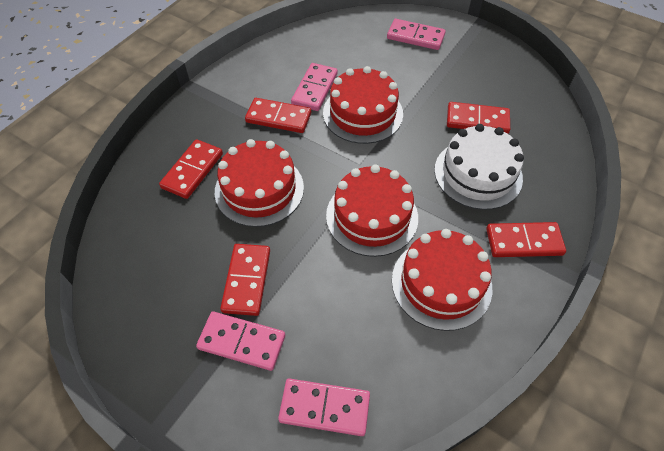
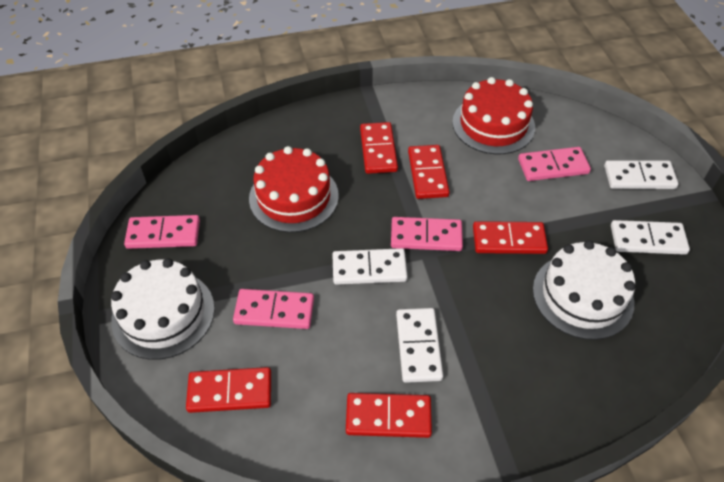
red cake: [215,139,304,227] [323,66,403,144] [326,164,418,257] [392,229,492,331] = 4 -> [249,146,339,233] [452,77,535,154] = 2
white cake: [434,124,524,210] = 1 -> [111,258,215,360] [533,240,635,340] = 2
white domino: none = 0 -> [332,248,408,285] [396,308,443,383] [604,160,679,189] [611,220,690,255] = 4

